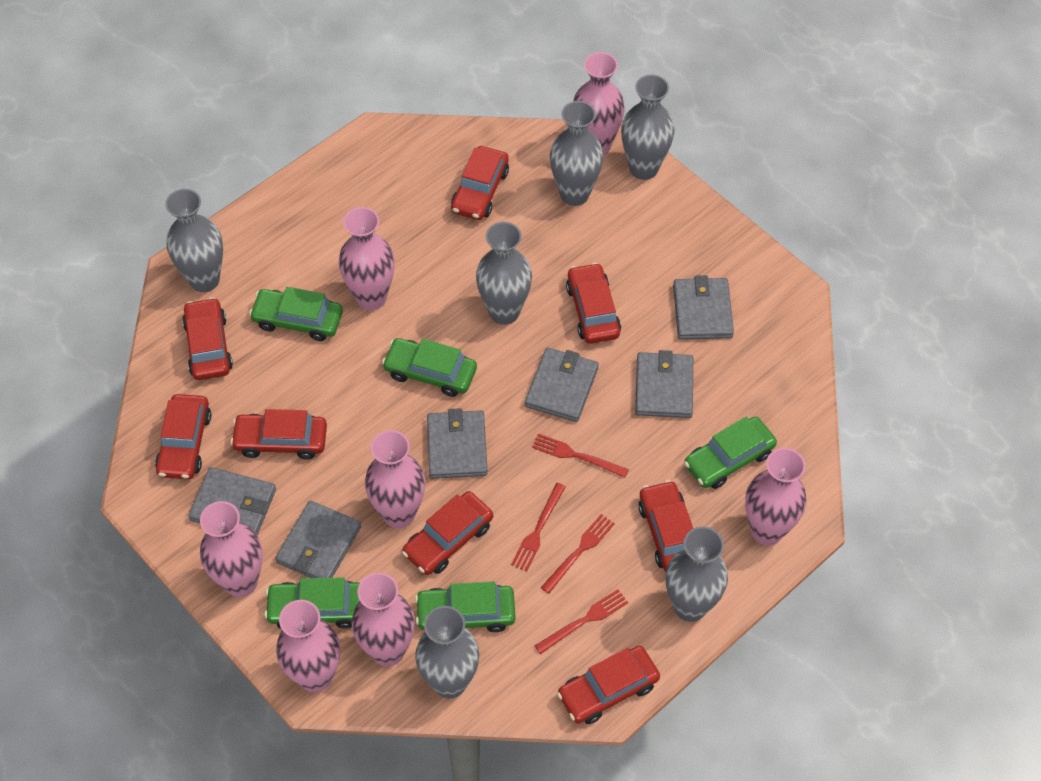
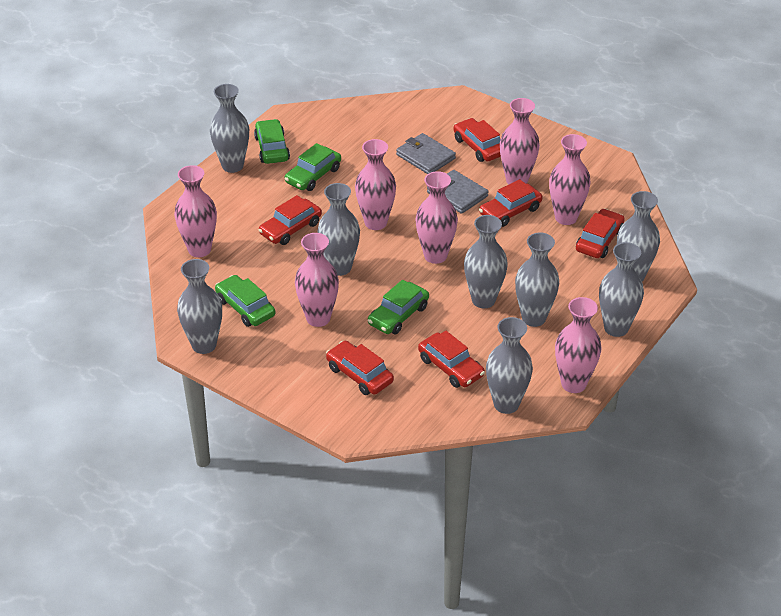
green car: [249,287,343,341] [264,577,360,629] [382,338,477,397] [415,581,515,632] [684,417,777,489] = 5 -> [215,275,275,327] [254,119,290,164] [285,143,341,191] [368,280,429,334] = 4
grey vase: [165,189,223,292] [415,606,479,699] [476,222,532,325] [550,101,603,206] [621,74,674,180] [666,526,728,622] = 6 -> [177,259,222,354] [210,84,249,173] [318,183,360,276] [464,215,508,308] [486,317,533,414] [515,233,559,327] [599,242,644,337] [617,191,660,281] = 8
grey wallet: [188,467,276,535] [275,500,361,578] [427,408,488,479] [525,347,599,422] [635,350,693,418] [673,275,734,340] = 6 -> [396,133,456,174] [427,170,489,214] = 2
red car: [155,394,211,479] [182,297,233,380] [230,409,327,460] [402,491,493,575] [451,146,509,220] [557,646,660,724] [566,263,621,344] [638,480,693,572] = 8 -> [258,195,322,245] [326,341,394,395] [418,331,485,388] [453,118,501,162] [479,179,543,227] [576,209,625,258] = 6
red fork: [511,483,566,571] [532,433,629,478] [535,589,628,654] [541,514,615,594] = 4 -> none = 0

